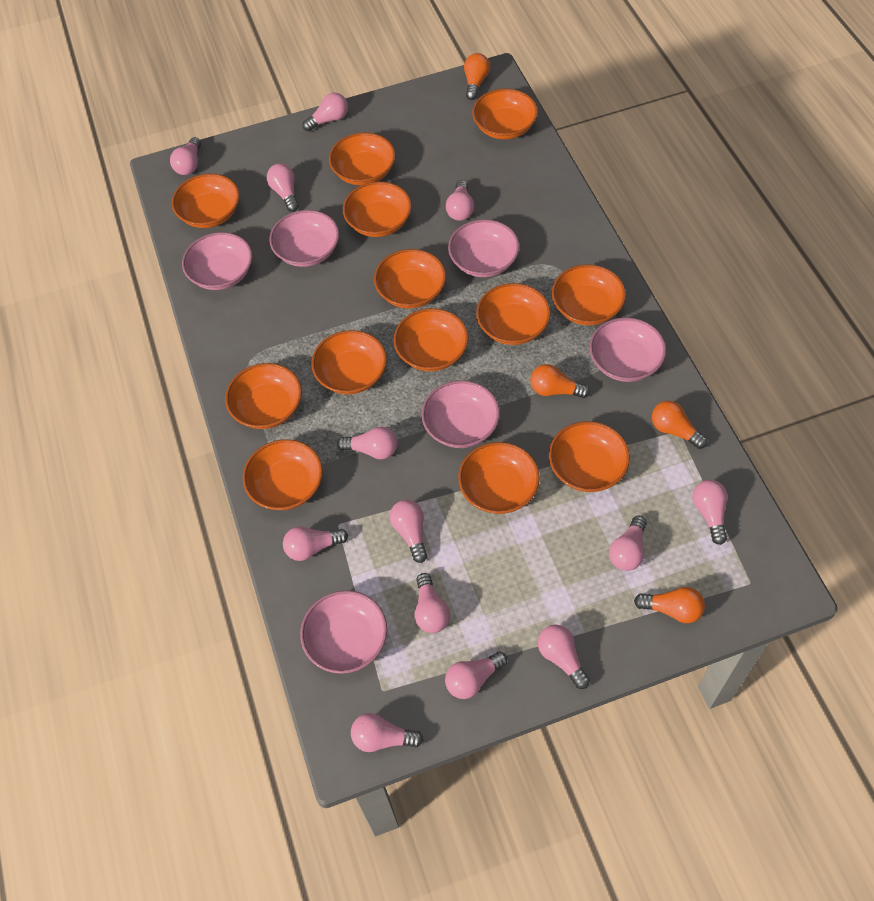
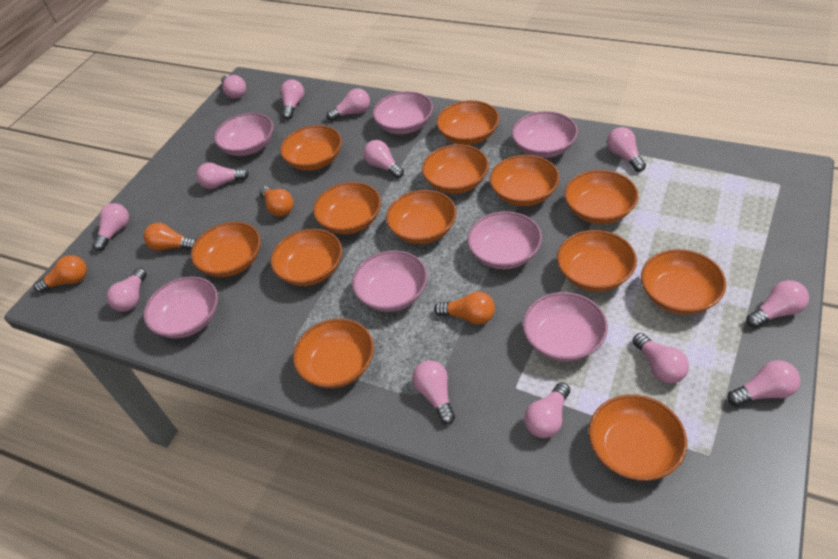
pink bowl: [182,232,252,290] [269,210,339,267] [300,590,387,674] [421,380,500,448] [448,219,520,277] [589,317,666,382] = 6 -> [143,276,218,338] [214,113,274,156] [352,250,428,312] [373,91,433,134] [467,211,542,269] [512,111,578,158] [523,292,608,362] = 7

